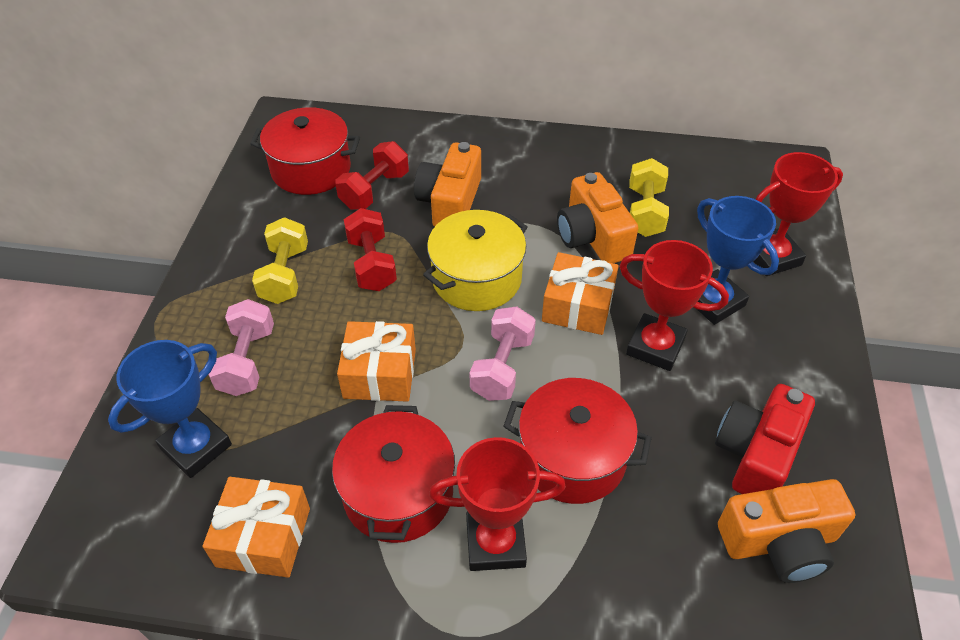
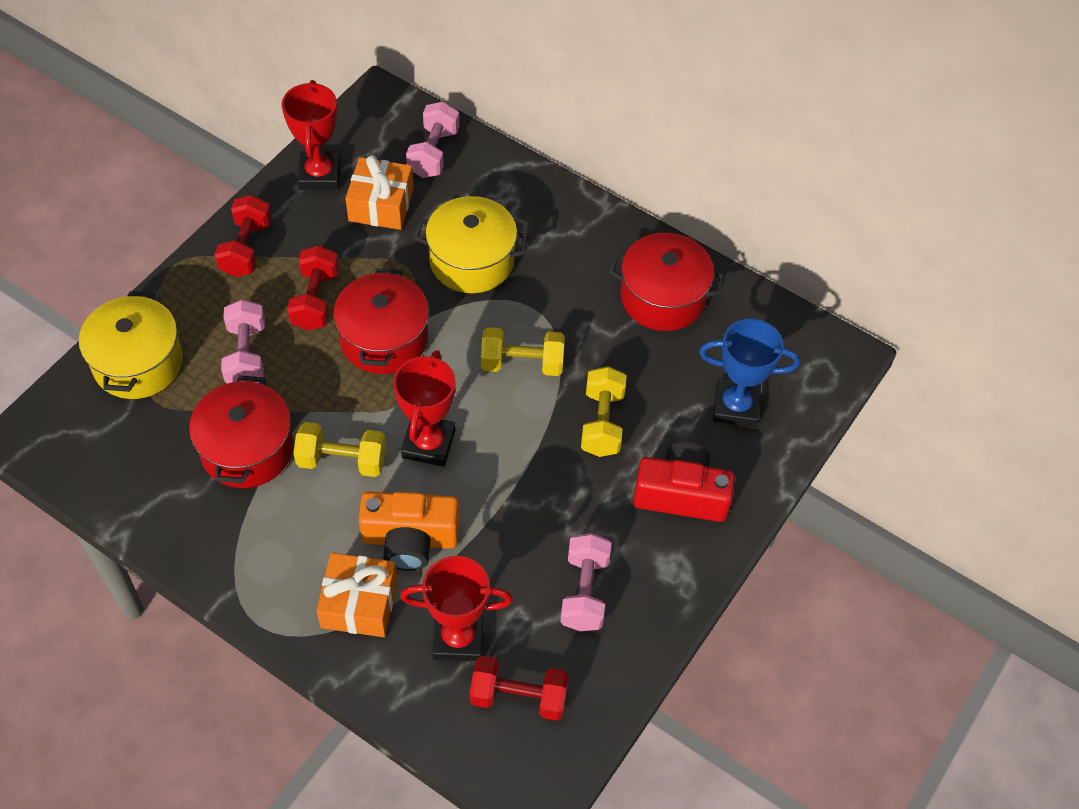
blue trophy: [108,340,232,478] [697,196,779,325] = 2 -> [699,319,800,427] = 1
orange camera: [414,142,481,227] [557,172,638,263] [718,479,855,583] = 3 -> [358,492,460,571] = 1
orange gift: [203,477,310,578] [337,321,416,402] [542,252,619,335] = 3 -> [316,553,397,637] [345,155,414,230] = 2
pink dumbbell: [208,299,274,396] [470,306,536,401] = 2 -> [221,299,265,384] [406,101,459,178] [560,533,611,632] = 3
red dumbbell: [335,141,409,210] [344,208,397,291] = 2 -> [214,195,272,277] [287,245,339,331] [470,656,569,721] = 3
yellow dumbbell: [252,217,308,304] [629,158,669,237] = 2 -> [293,422,386,477] [481,327,565,376] [581,366,627,457] = 3
yellow pot: [423,210,528,311] = 1 -> [79,291,183,399] [414,196,529,293] = 2

